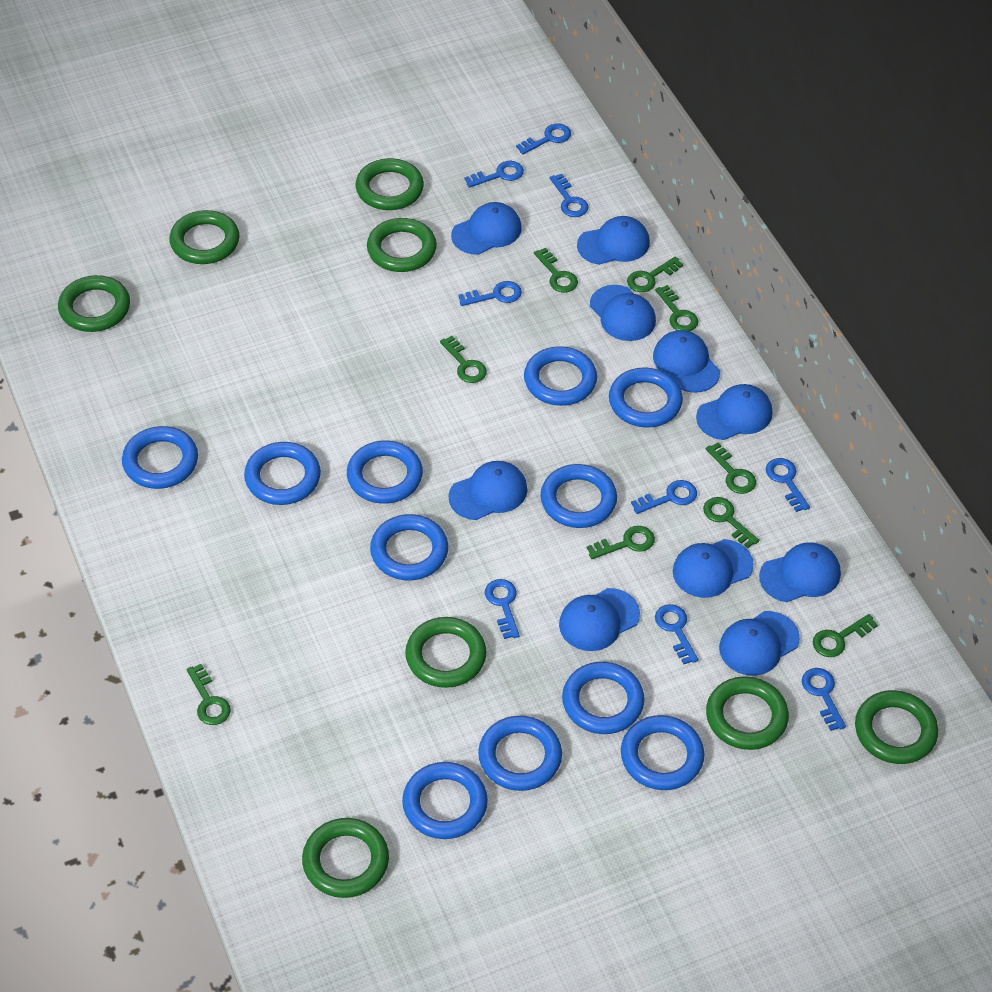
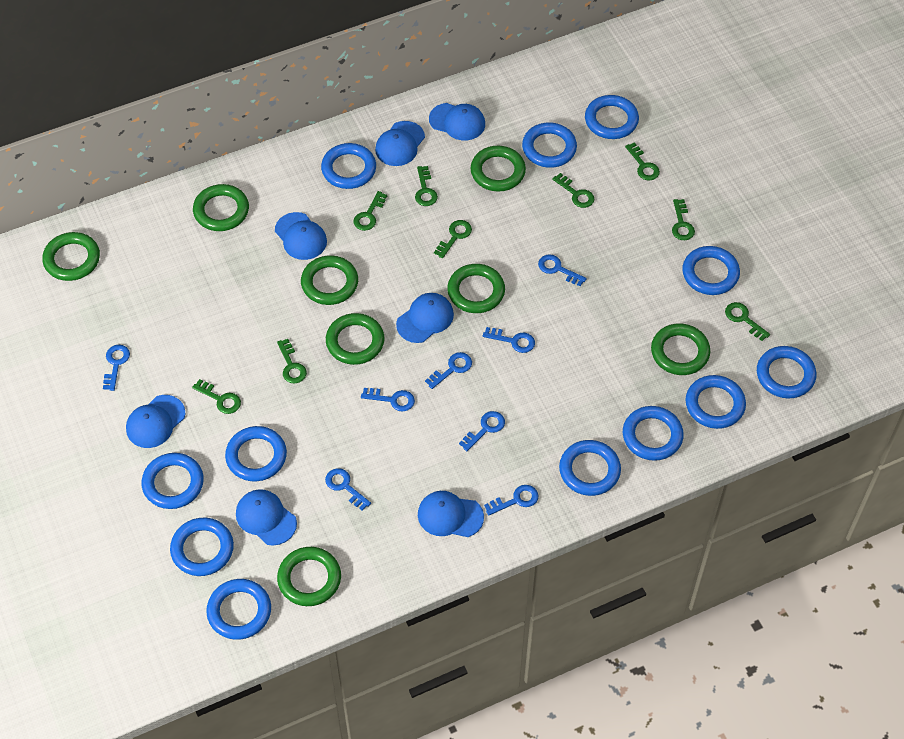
blue cap: [449,461,527,520] [451,202,522,255] [559,588,640,651] [577,216,650,265] [590,285,656,341] [653,330,720,393] [673,539,754,598] [696,384,772,440] [719,611,800,676] [759,542,841,602] = 10 -> [126,395,185,448] [236,489,297,546] [275,212,327,260] [375,121,425,166] [396,293,454,343] [418,491,484,537] [429,103,485,140] = 7
blue key: [458,281,522,306] [465,161,524,188] [485,579,520,639] [516,123,571,155] [550,174,589,217] [631,480,697,514] [655,604,699,664] [766,458,810,512] [802,668,846,731] = 9 -> [103,345,130,391] [325,468,371,511] [361,388,415,412] [425,352,472,389] [459,411,505,451] [483,327,535,353] [484,485,538,516] [538,254,587,286] = 8
blue ring: [122,426,198,489] [244,442,321,505] [347,440,423,504] [370,514,448,580] [402,762,488,839] [478,716,562,791] [524,346,597,406] [540,464,617,528] [562,662,645,734] [609,367,683,428] [621,715,705,790] = 11 -> [142,453,204,509] [170,518,234,576] [206,579,271,640] [225,426,287,481] [321,143,376,189] [522,122,577,168] [559,440,621,496] [585,95,639,139] [623,406,684,461] [682,246,740,295] [686,375,746,429] [757,346,816,399] = 12

